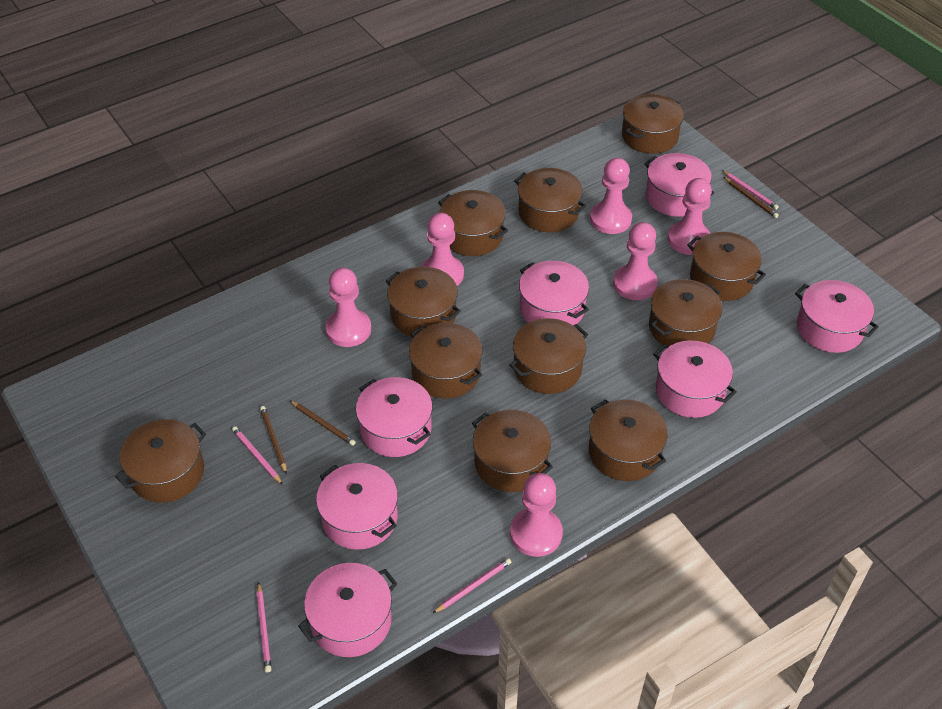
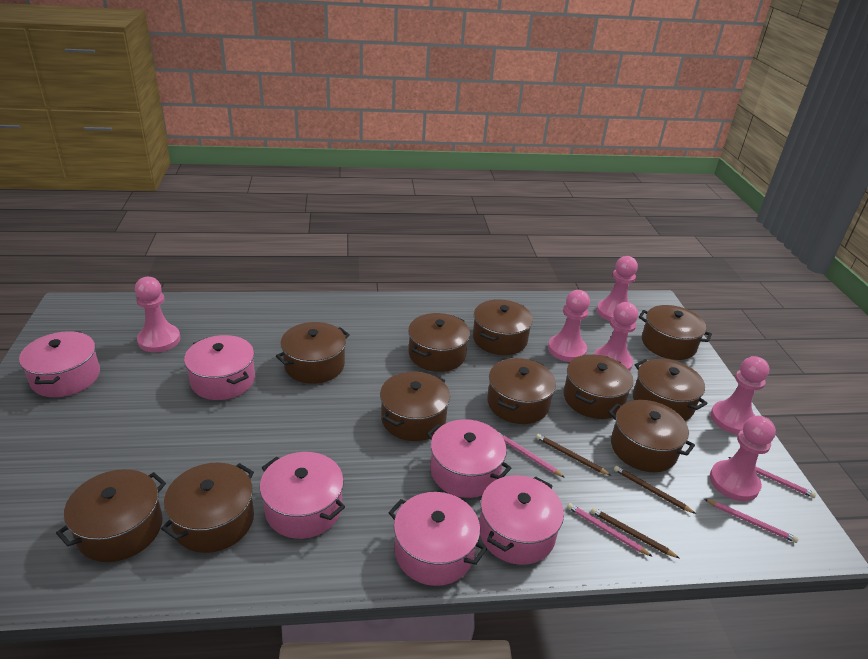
pink pot: [298,563,398,657] [316,463,398,550] [356,377,432,457] [519,261,589,325] [644,153,714,217] [653,340,737,418] [795,280,879,353] = 7 -> [19,331,100,397] [184,335,255,400] [260,452,345,539] [388,492,487,586] [427,419,511,498] [479,475,564,565] = 6

